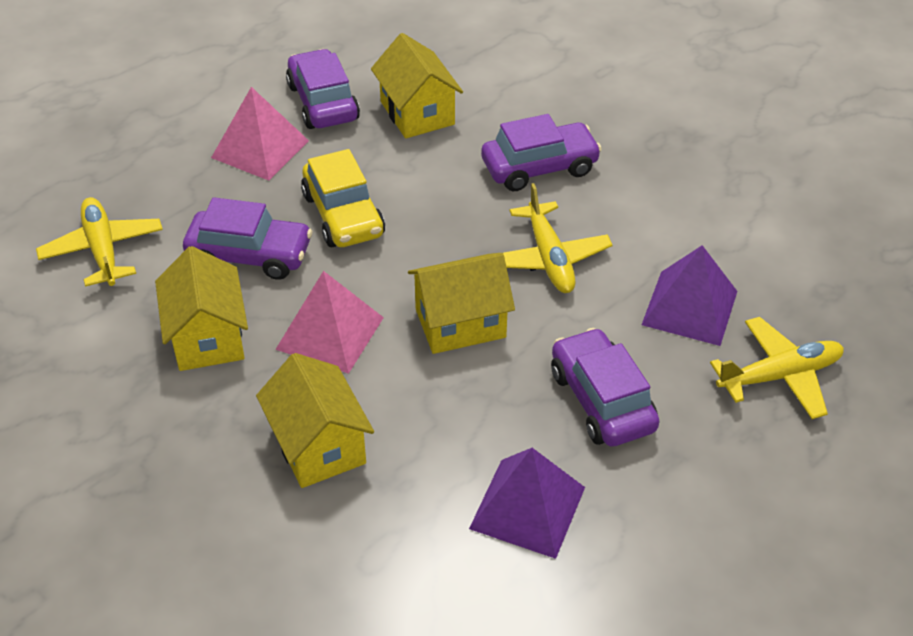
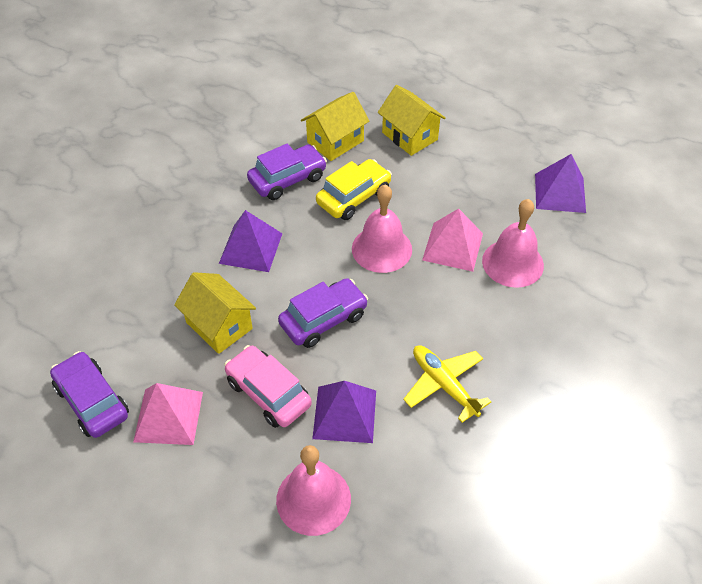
pink bell: none = 0 -> [276,445,351,536] [352,185,412,273] [482,199,544,288] = 3
pink car: none = 0 -> [224,345,312,428] = 1
purple car: [183,197,312,280] [286,49,360,129] [481,114,602,191] [551,328,660,447] = 4 -> [50,351,129,438] [247,143,327,200] [278,278,368,348] = 3
purple pyramid: [469,448,585,559] [642,245,737,346] = 2 -> [219,210,283,272] [312,381,376,443] [535,154,586,213] = 3
yellow house: [155,246,248,371] [256,353,374,488] [371,33,463,138] [408,253,515,354] = 4 -> [174,272,256,354] [301,92,369,161] [378,85,446,156] = 3
yellow plane: [36,197,163,287] [503,183,612,293] [710,317,844,419] = 3 -> [403,345,491,423] = 1

